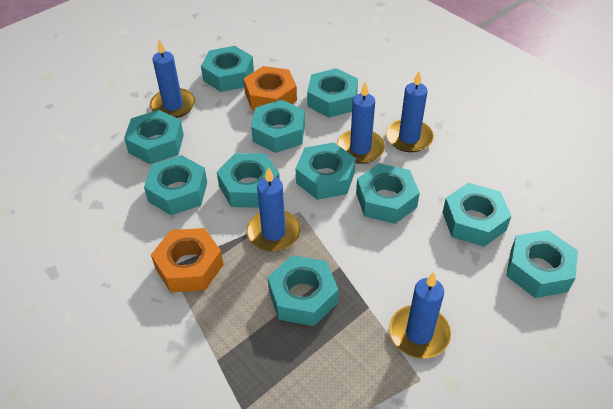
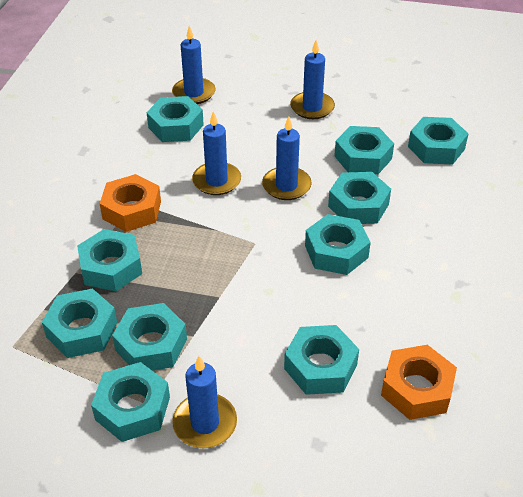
turquoise nut: [124,110,184,164] [144,155,207,215] [201,46,254,92] [217,153,280,208] [251,100,305,153] [268,255,338,326] [296,143,356,200] [307,68,358,118] [356,163,420,224] [442,183,511,247] [506,230,578,298] = 11 -> [42,288,117,358] [77,229,142,291] [91,362,170,442] [112,303,187,371] [147,96,204,142] [284,325,359,395] [305,214,371,275] [328,172,391,224] [334,126,394,175] [408,117,468,165] = 10

